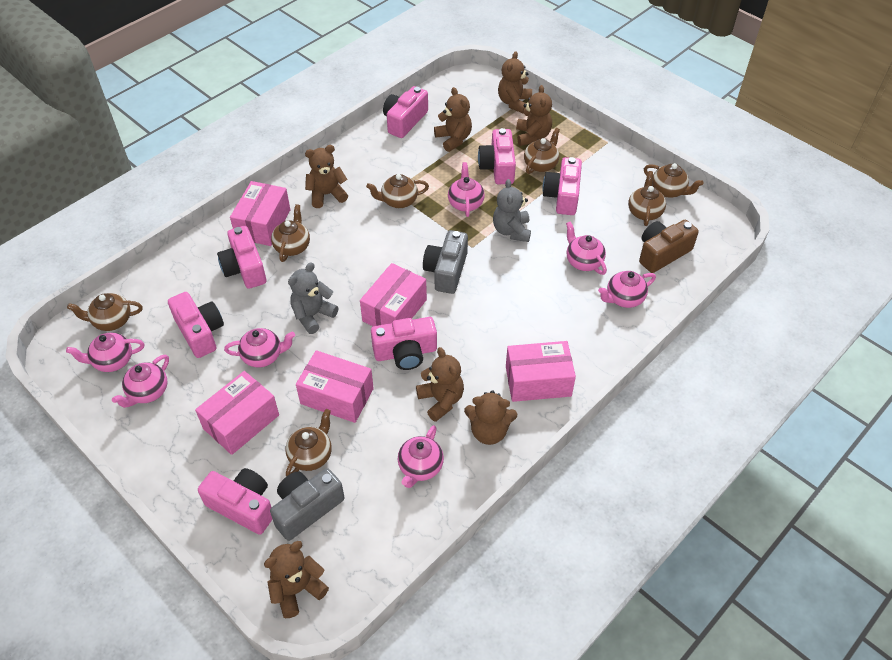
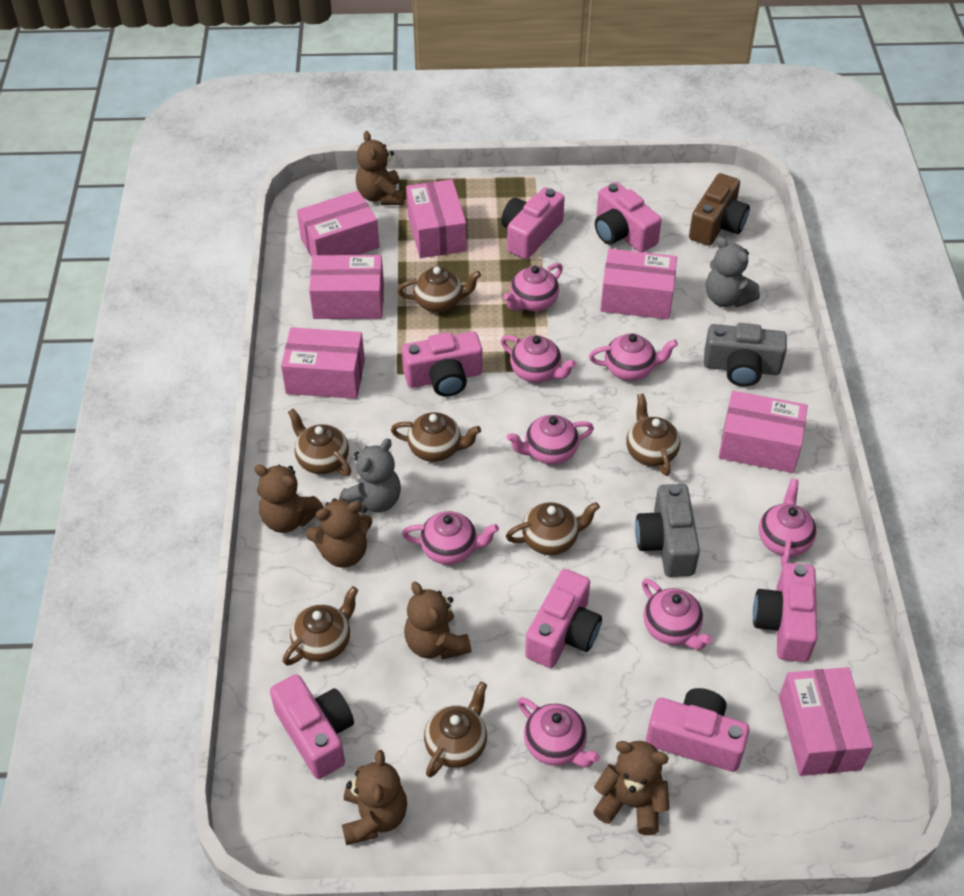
brown teddy bear: [264,541,329,618] [305,145,348,208] [416,347,464,422] [434,87,472,152] [464,390,517,445] [498,51,532,114] [516,85,552,146] = 7 -> [254,464,324,533] [306,498,373,568] [342,750,407,845] [356,131,404,205] [404,582,471,660] [593,741,670,835] = 6
pink box: [195,371,279,455] [230,181,290,246] [296,350,374,423] [360,263,427,326] [506,341,576,402] = 5 -> [281,327,365,399] [297,191,380,257] [309,255,384,319] [406,179,467,258] [600,249,677,319] [719,391,808,473] [779,667,873,776] = 7
pink teapot: [66,333,144,372] [112,354,169,408] [224,328,295,367] [398,425,444,488] [448,162,485,217] [566,221,607,275] [598,271,656,308] = 7 -> [402,511,499,565] [501,335,576,383] [503,263,563,311] [507,415,594,465] [517,697,600,768] [589,333,678,381] [642,578,712,650] [759,478,817,567] = 8

